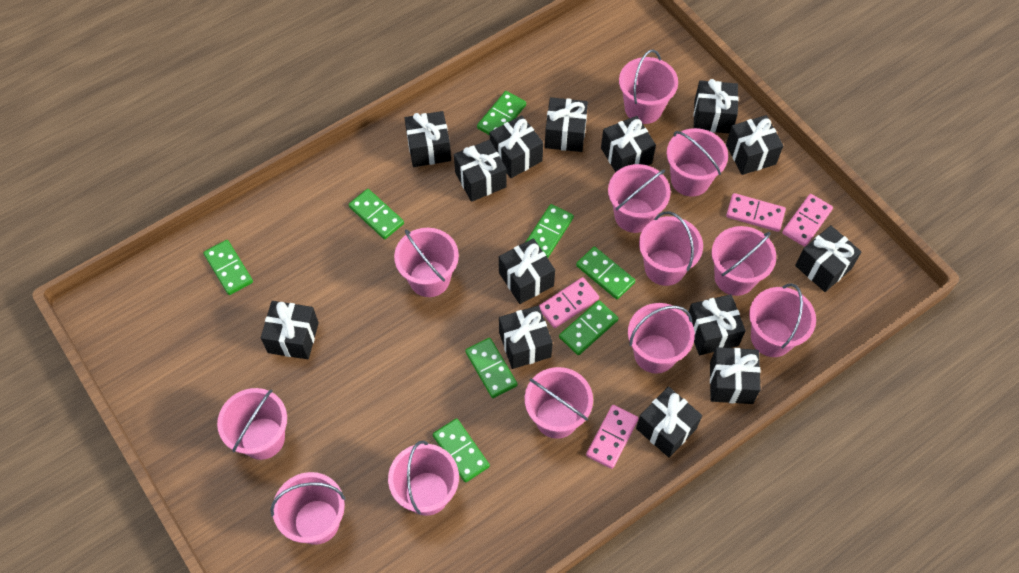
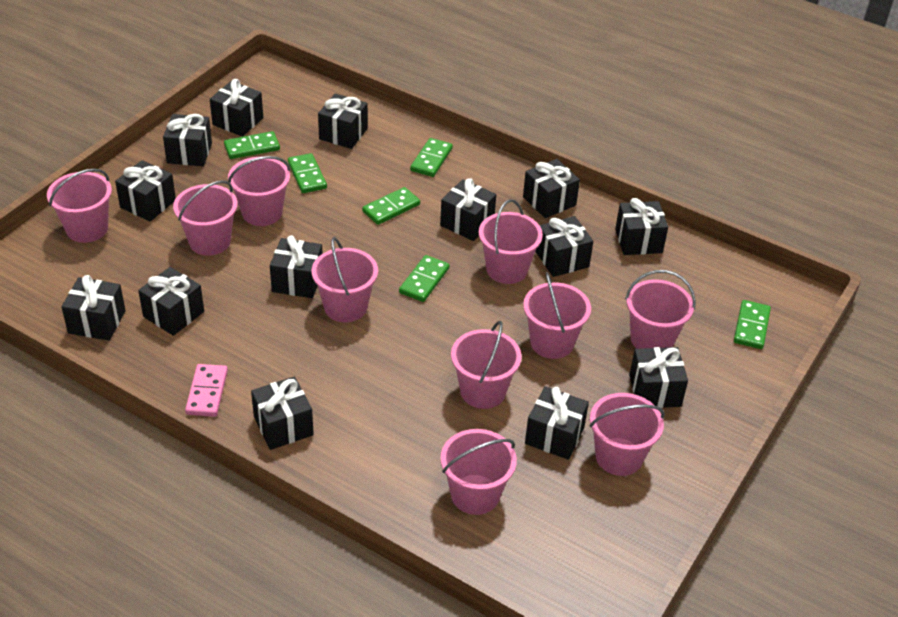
green domino: [203,240,253,295] [349,189,404,239] [433,418,490,483] [465,338,517,398] [477,91,526,135] [526,204,574,258] [559,300,618,355] [576,247,635,299] = 8 -> [224,131,280,159] [288,153,327,193] [362,187,420,225] [399,255,450,302] [410,138,453,177] [734,300,771,349] = 6
pink bucket: [217,388,287,460] [270,472,346,545] [388,441,459,516] [394,228,459,297] [525,367,593,439] [608,164,671,233] [619,49,678,124] [628,303,695,374] [639,211,703,286] [667,128,728,197] [712,226,776,296] [749,283,816,357] = 12 -> [47,169,112,243] [173,180,238,256] [228,156,290,226] [312,237,378,323] [440,429,517,515] [451,321,522,409] [479,199,543,284] [523,272,591,359] [589,393,665,476] [625,270,696,349] = 10
pink domino: [539,277,599,328] [586,405,639,469] [726,193,786,232] [782,194,833,247] = 4 -> [185,364,228,417] = 1

